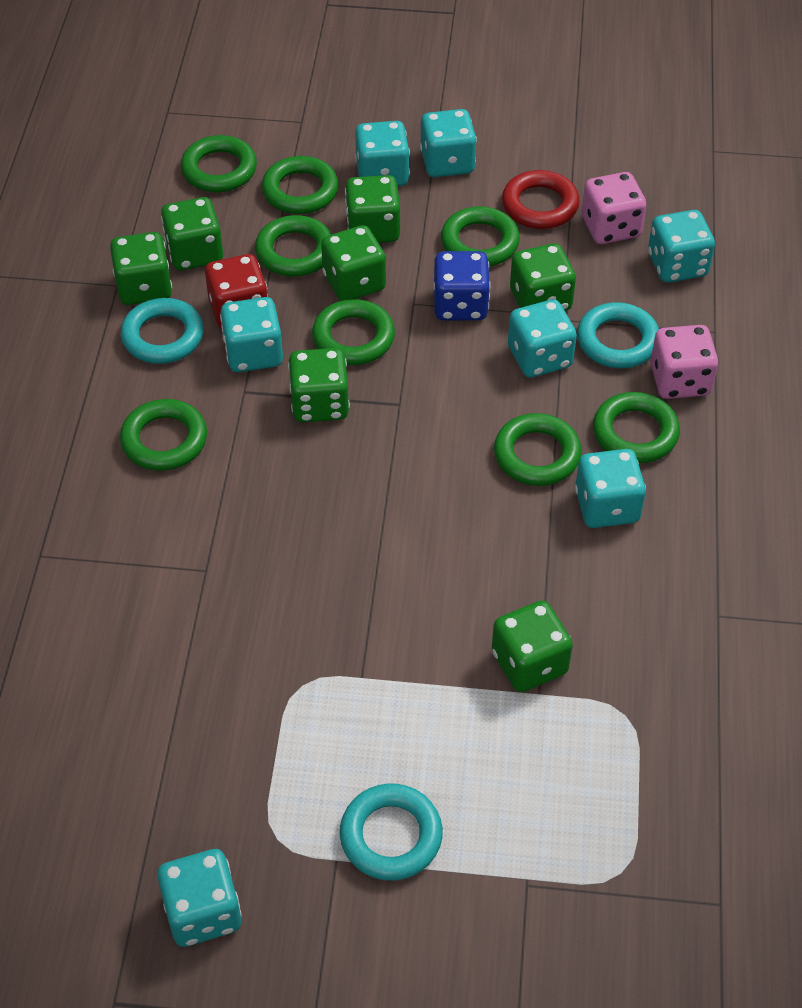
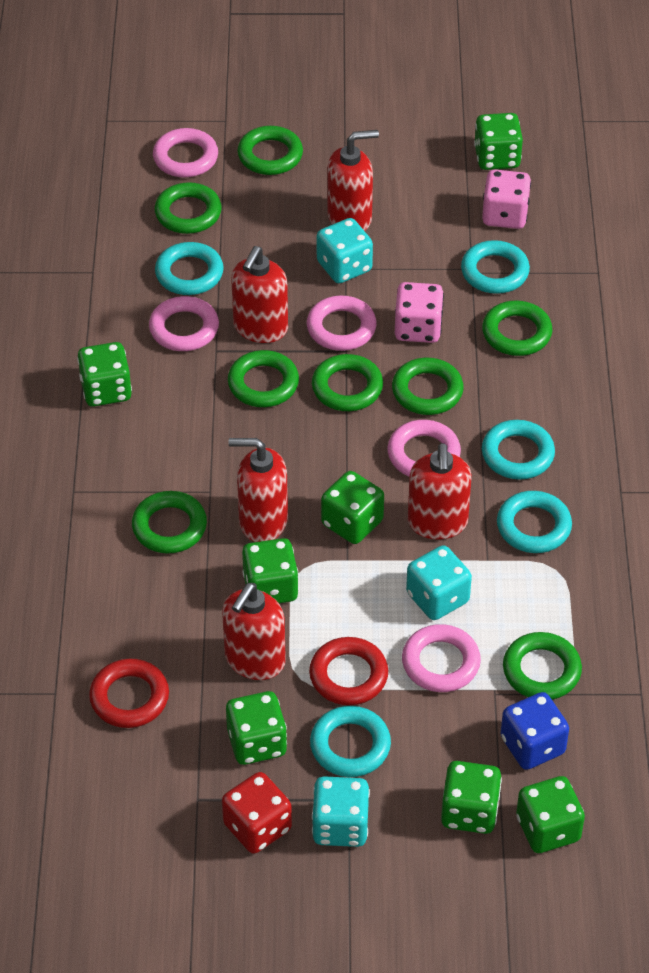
pink ring: none = 0 -> [149,296,219,351] [153,128,218,177] [307,296,377,351] [387,420,461,477] [402,624,481,692] = 5
red ring: [502,170,580,229] = 1 -> [89,659,169,728] [309,637,388,705] = 2
red soap dispenser: none = 0 -> [222,583,286,680] [228,438,288,542] [231,246,288,343] [327,130,379,231] [408,443,472,540] = 5
turquoise dice: [157,849,242,947] [220,297,283,372] [355,121,410,186] [420,109,477,177] [508,299,577,378] [575,449,646,528] [648,210,715,283] = 7 -> [312,776,370,847] [317,218,373,283] [406,545,472,620] = 3
turquoise ring: [121,298,204,364] [340,783,443,881] [577,302,659,368] = 3 -> [155,242,224,295] [310,706,391,777] [461,240,530,294] [482,420,555,480] [497,491,572,553] = 5

